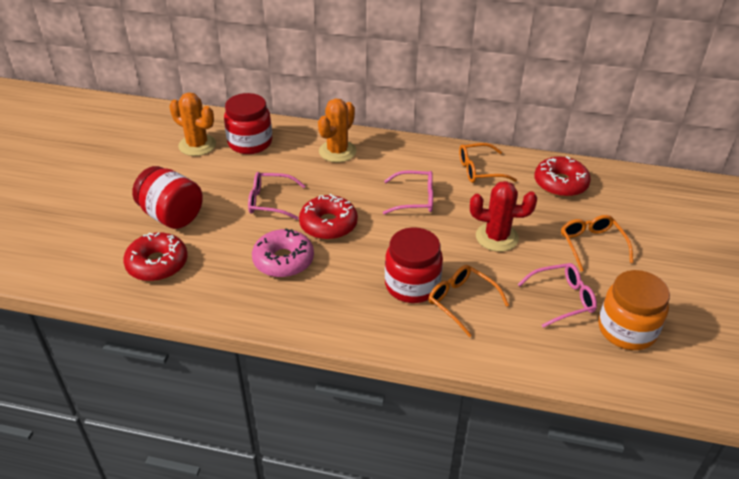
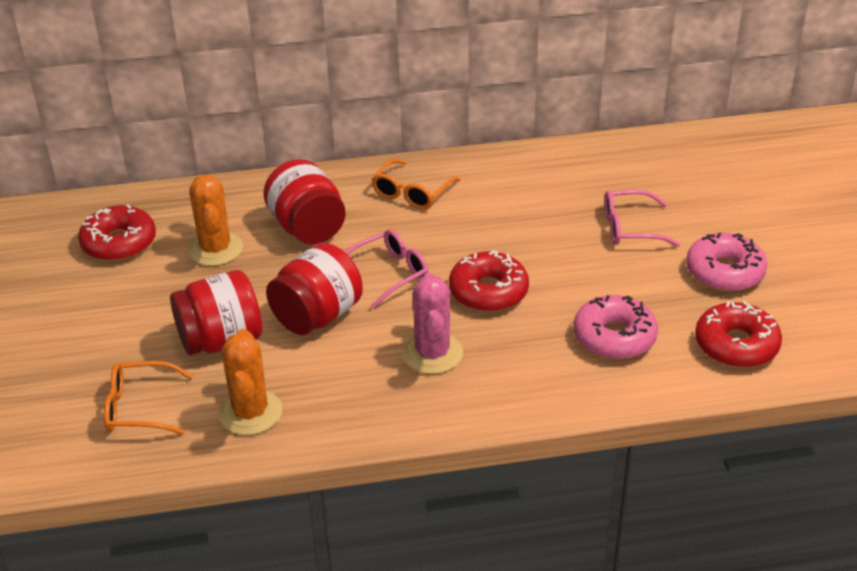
orange glasses: [428,265,509,337] [459,143,517,183] [561,215,633,272] = 3 -> [104,361,193,435] [372,159,460,209] = 2
orange jar: [599,270,670,350] = 1 -> none = 0
pink cactus: none = 0 -> [402,273,463,374] = 1
pink donut: [252,229,314,278] = 1 -> [574,295,658,359] [686,232,767,292] = 2
pink glasses: [248,172,305,220] [383,170,433,215] [517,263,597,328] = 3 -> [345,229,429,309] [604,190,681,247] = 2
red cactus: [470,181,537,252] = 1 -> none = 0

